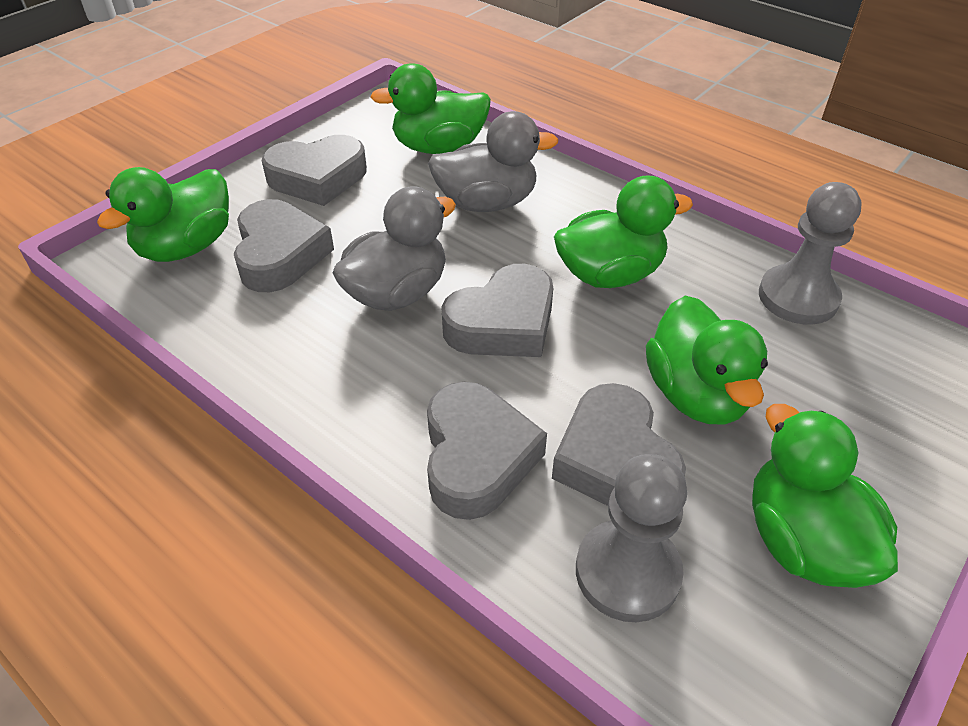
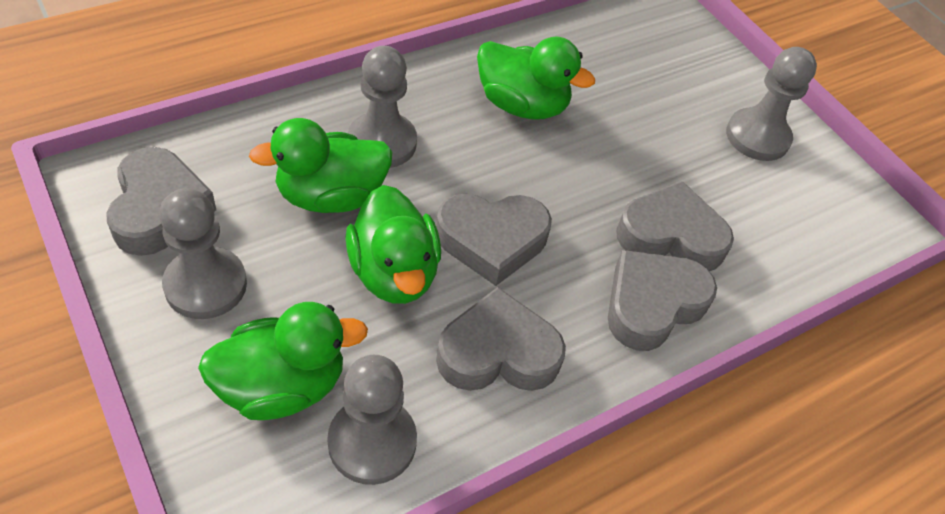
green duck: [97,167,229,262] [370,63,491,154] [554,175,693,288] [646,296,768,425] [752,404,898,588] = 5 -> [198,302,368,420] [249,118,392,213] [345,185,441,304] [477,37,595,120] = 4
grey duck: [333,187,456,311] [428,111,559,212] = 2 -> none = 0
grey pawn: [576,454,687,622] [759,182,862,325] = 2 -> [159,188,247,319] [327,355,417,485] [348,46,417,168] [726,47,817,161] = 4

